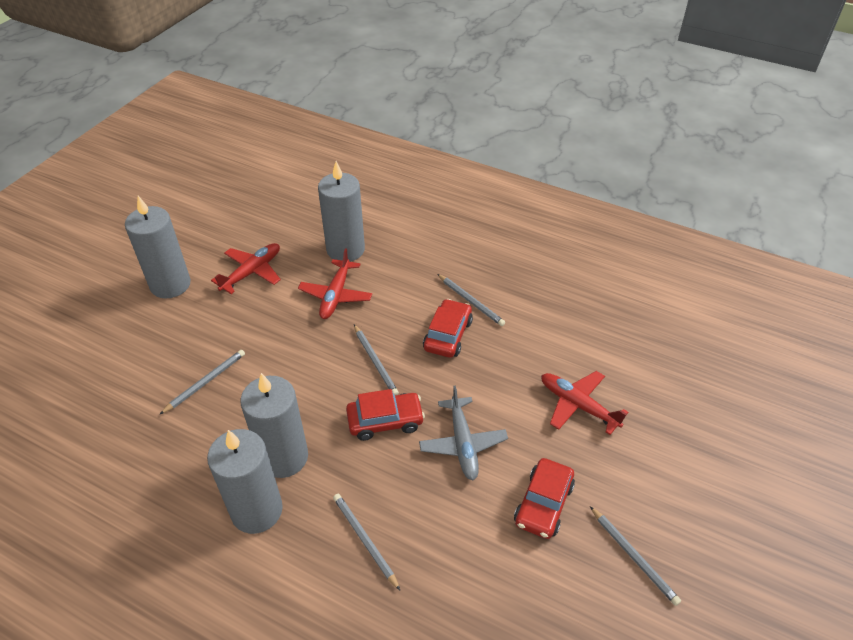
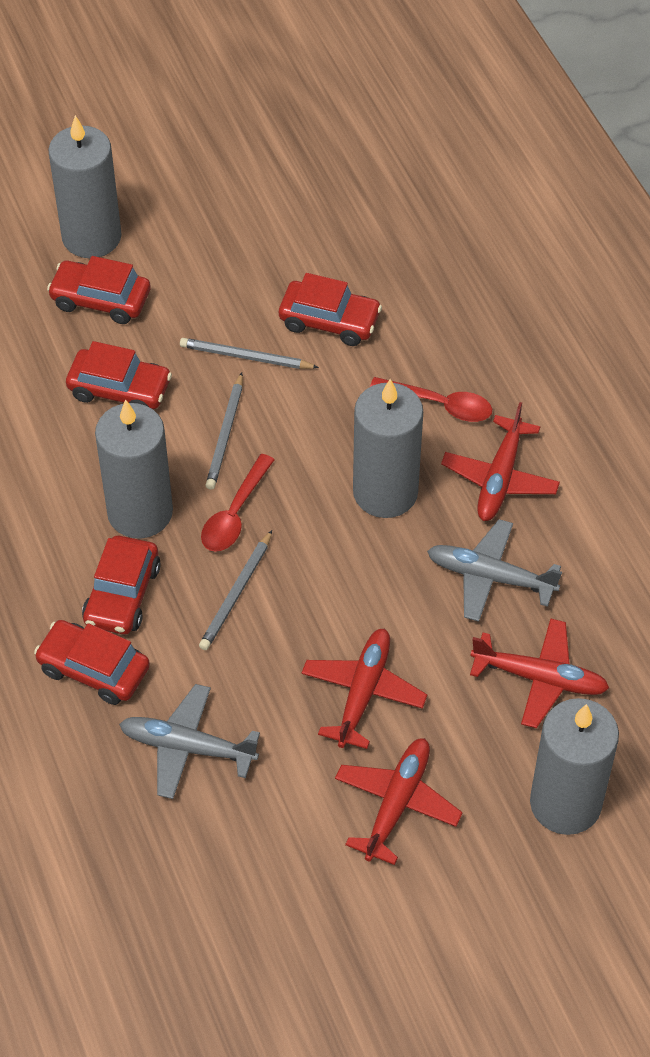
grey pencil: [159,350,245,415] [333,494,400,590] [354,325,399,395] [437,274,505,326] [590,506,681,606] = 5 -> [180,338,319,369] [199,530,272,650] [206,373,243,490] = 3
grey plane: [419,386,508,480] = 1 -> [119,684,260,799] [427,519,562,622] = 2
red car: [346,389,425,441] [423,299,473,358] [514,458,575,539] = 3 -> [34,620,150,705] [47,256,151,324] [66,341,172,409] [82,536,161,635] [279,273,382,346] = 5
red plane: [211,243,281,294] [298,248,372,319] [541,371,628,435] = 3 -> [301,628,427,749] [335,738,463,865] [441,402,560,521] [470,618,609,728] = 4
red spoon: none = 0 -> [201,454,275,552] [370,377,492,422] = 2

